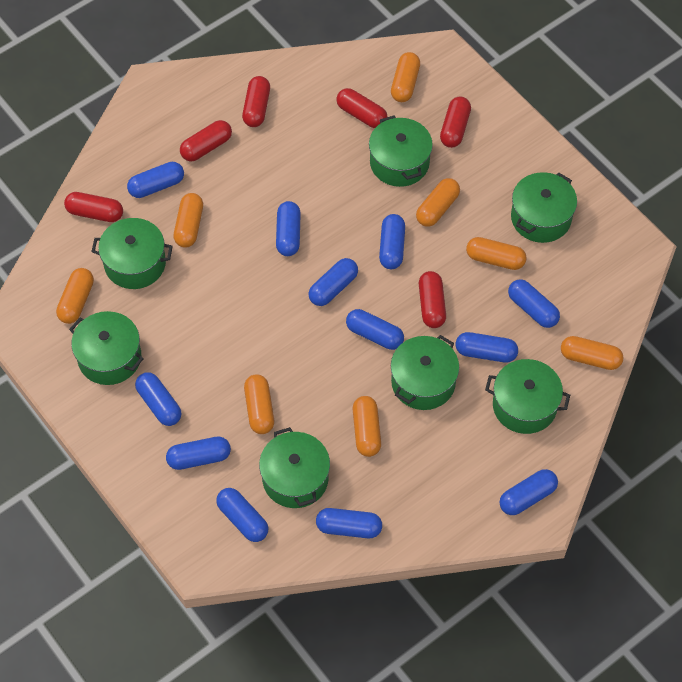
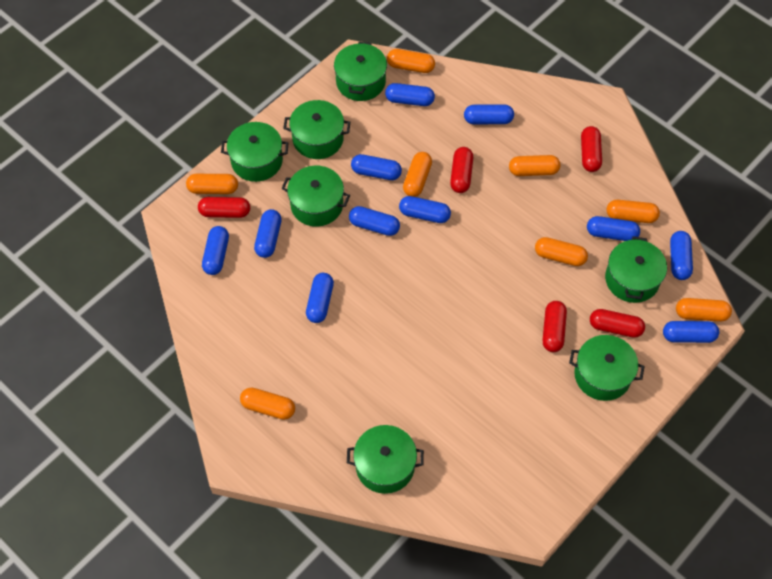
blue capsule: [127,162,184,198] [135,372,181,426] [166,436,231,470] [216,488,268,542] [276,201,301,256] [309,258,358,306] [316,508,382,538] [346,309,404,350] [379,214,405,269] [456,332,518,363] [499,469,558,515] [508,279,560,328] = 12 -> [202,226,229,275] [254,209,282,258] [306,273,334,323] [349,206,400,236] [351,154,402,180] [385,83,435,106] [399,196,451,223] [464,104,514,124] [587,216,640,241] [663,321,719,343] [670,231,693,280] = 11
red capsule: [64,192,123,222] [180,120,232,161] [242,76,270,127] [336,88,388,128] [419,271,446,328] [440,97,471,148] = 6 -> [198,197,250,218] [450,147,473,193] [543,301,567,352] [581,126,602,172] [590,309,645,338] = 5

